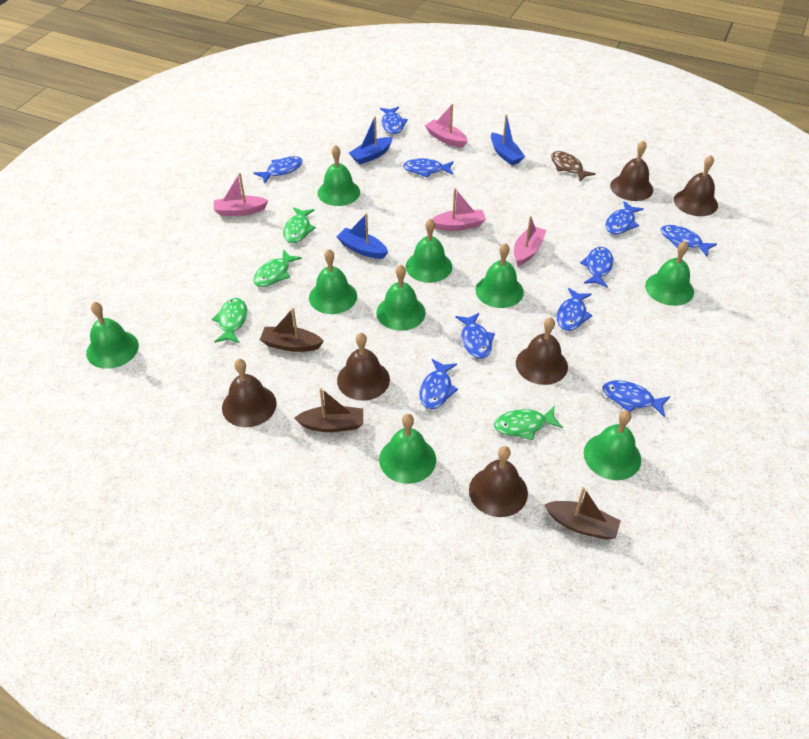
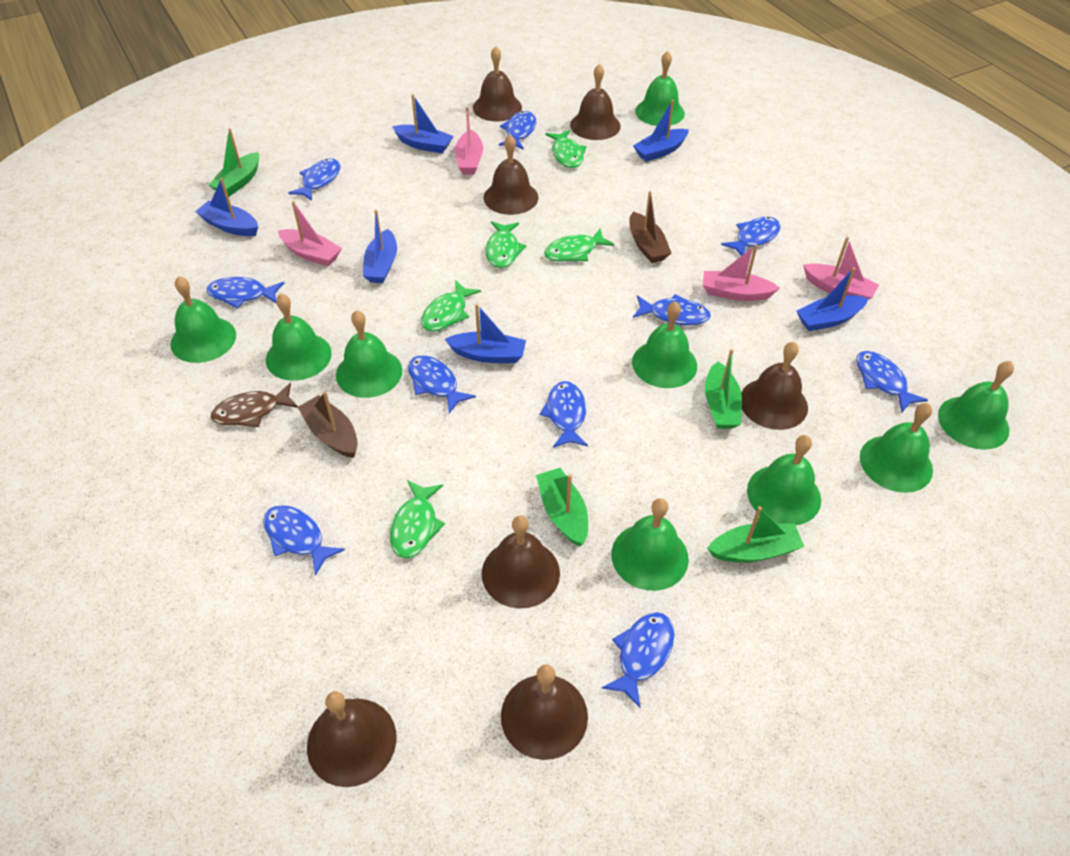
blue boat: [336,213,388,259] [349,116,393,165] [491,114,525,165] = 3 -> [195,178,258,236] [363,209,397,283] [392,94,453,153] [445,304,526,363] [633,100,689,162] [797,267,868,331] = 6
brown bell: [222,359,277,427] [337,333,390,401] [469,446,528,517] [516,317,568,385] [610,140,653,201] [674,155,718,216] = 6 -> [307,691,396,787] [473,46,522,122] [482,515,560,609] [484,135,538,215] [501,664,588,760] [570,64,621,140] [741,342,808,430] = 7
brown boat: [260,308,324,352] [295,388,363,432] [544,487,621,540] = 3 -> [298,391,358,458] [630,191,671,263] = 2
green boat: none = 0 -> [209,128,259,197] [536,468,588,546] [705,349,742,429] [707,506,804,563] = 4
green fish: [212,298,247,343] [253,249,302,287] [283,207,316,243] [494,407,563,440] = 4 -> [390,480,445,558] [421,280,481,332] [486,221,526,268] [544,228,615,261] [545,130,586,168] = 5

